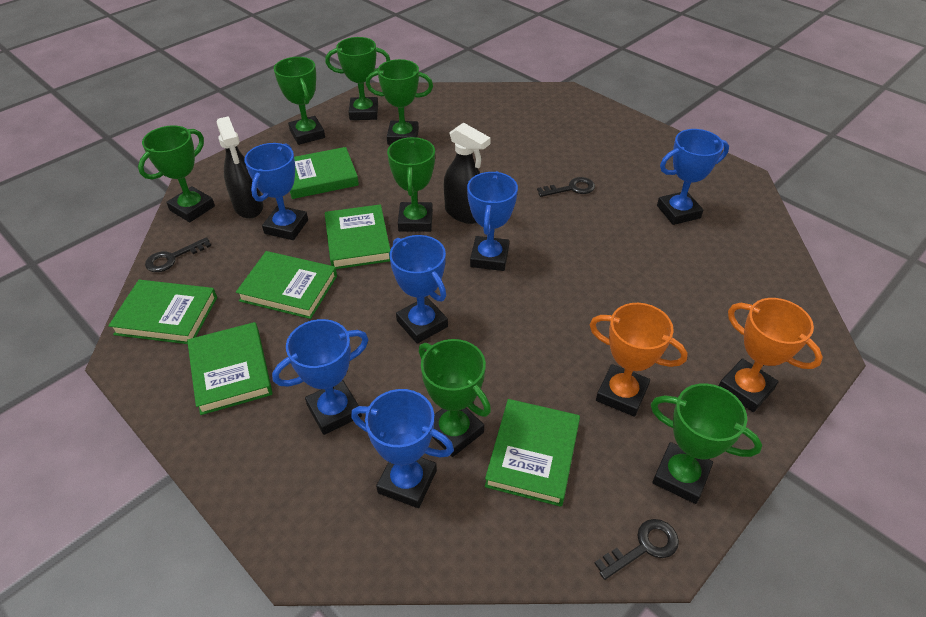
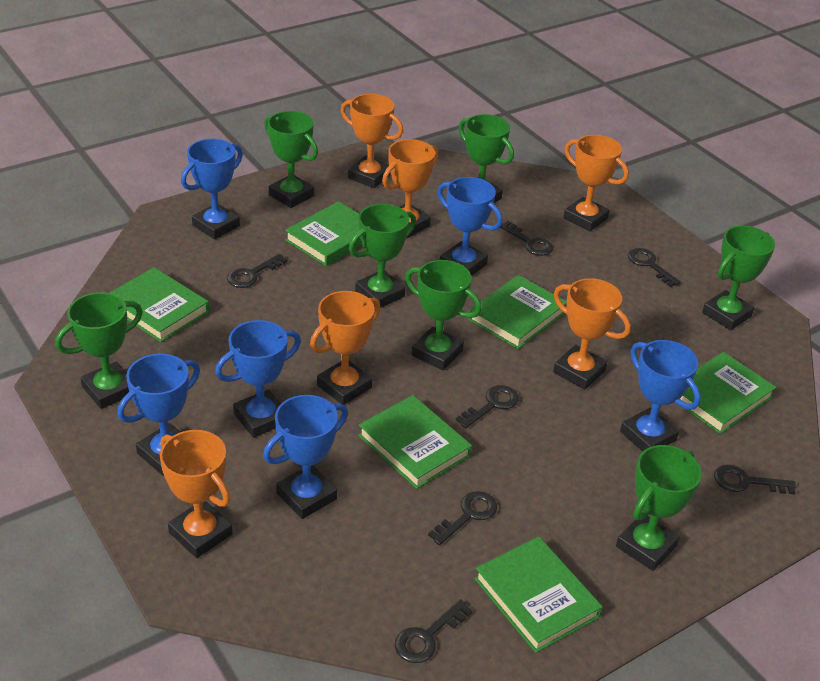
black key: [145,237,211,272] [537,177,595,197] [594,519,679,580] = 3 -> [227,254,287,288] [395,599,473,663] [428,491,497,545] [456,385,519,428] [500,221,553,256] [628,248,681,287] [714,465,796,495] = 7
black spray bottle: [216,116,263,219] [443,123,491,224] = 2 -> none = 0
orange trophy: [589,303,688,417] [719,298,823,412] = 2 -> [160,430,233,558] [310,291,381,405] [341,94,403,188] [382,139,438,238] [553,278,631,390] [563,135,629,232] = 6

